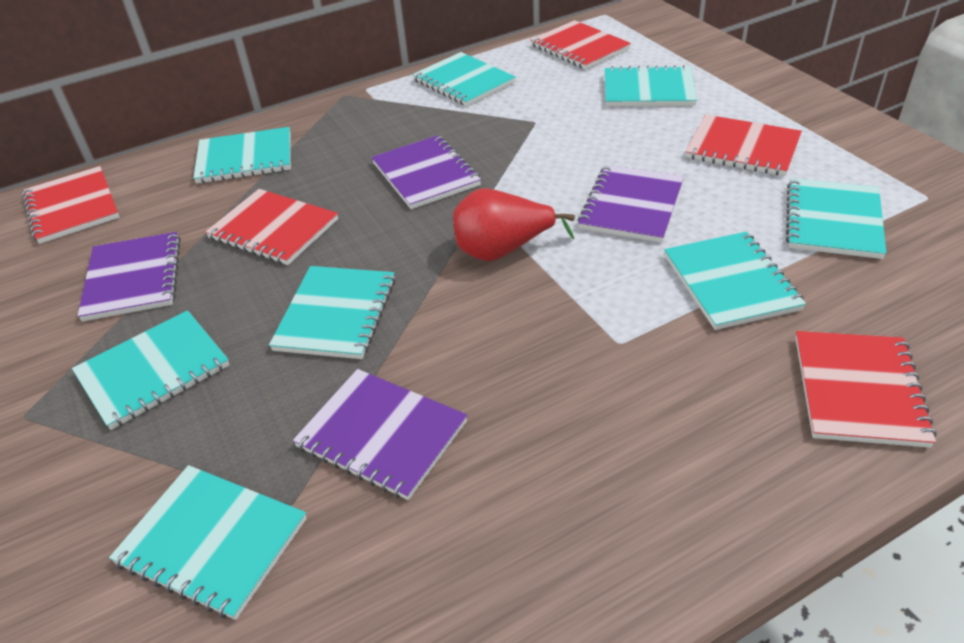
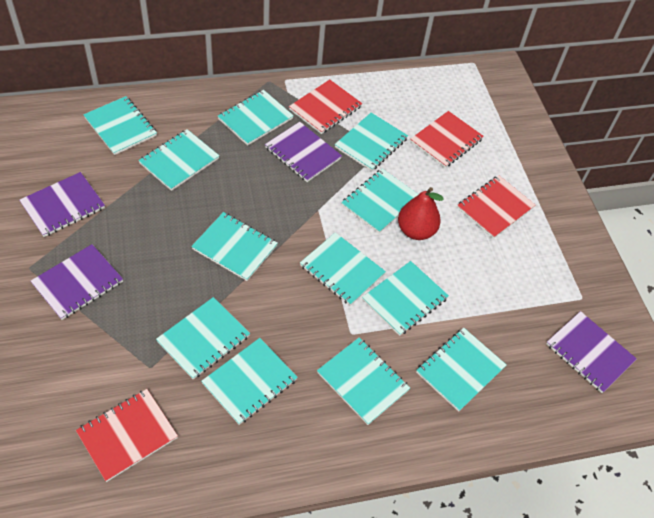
red notebook: [22,166,119,244] [205,189,338,265] [530,20,631,70] [685,114,802,176] [795,331,936,448] = 5 -> [76,389,178,482] [289,80,362,134] [410,111,484,168] [457,175,535,239] = 4
turquoise notebook: [72,310,229,430] [109,465,307,620] [193,127,291,183] [269,266,395,359] [412,52,516,106] [605,65,697,106] [664,231,806,330] [786,178,887,259] = 8 -> [83,96,157,155] [138,129,219,191] [156,297,250,380] [191,212,278,281] [201,338,298,425] [218,90,294,146] [300,232,386,306] [317,338,410,425] [335,113,408,171] [341,169,419,233] [362,261,449,336] [416,328,506,412] = 12

